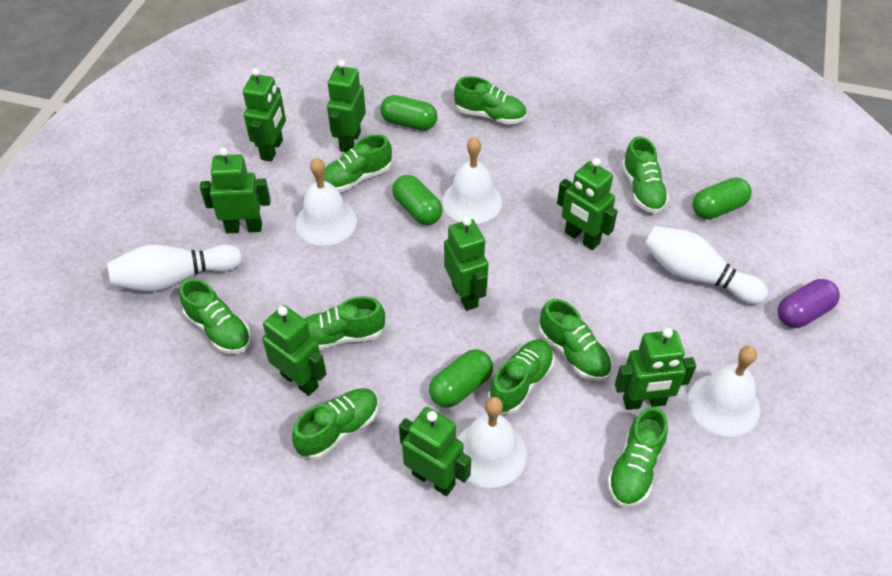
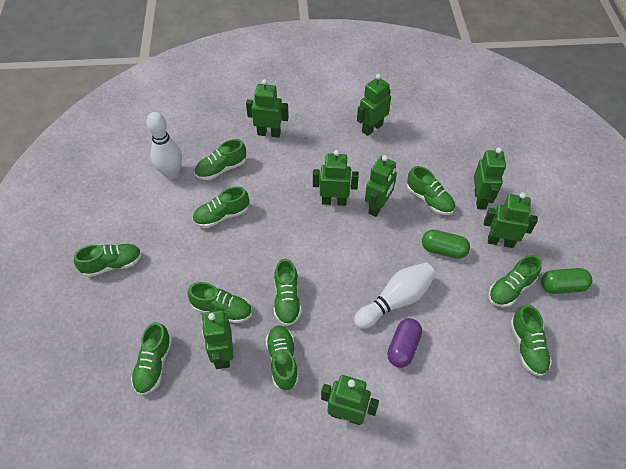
green capsule: [380,95,437,131] [392,175,443,225] [429,349,493,408] [692,178,752,219] = 4 -> [422,230,470,259] [541,268,592,294] = 2
green shoe: [179,278,251,354] [292,388,379,460] [305,296,385,350] [323,134,392,193] [454,76,527,125] [488,339,554,414] [539,299,612,381] [607,407,668,507] [622,136,669,213] = 9 -> [74,244,142,277] [131,322,172,395] [187,282,252,324] [193,186,249,228] [195,139,246,180] [265,325,299,391] [274,259,301,326] [407,166,455,215] [488,255,542,307] [510,304,552,376] = 10
white bell: [296,158,357,246] [442,137,502,224] [457,397,527,488] [688,346,760,437] = 4 -> none = 0

